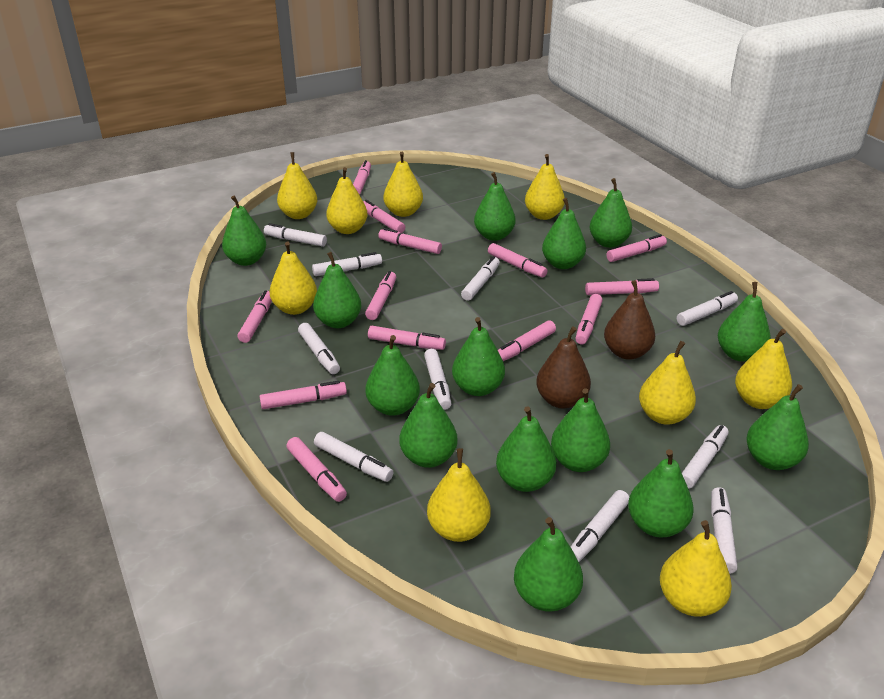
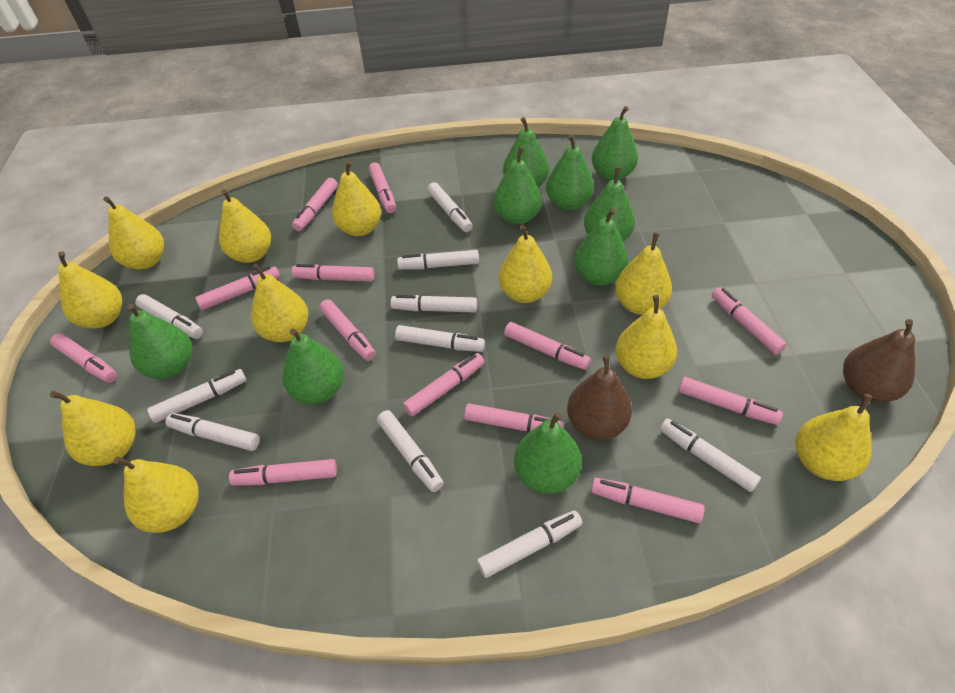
green pear: [222,196,266,266] [313,252,361,328] [365,335,420,416] [400,383,458,468] [452,317,505,396] [474,172,516,241] [496,406,556,492] [514,517,583,612] [542,198,586,269] [551,388,610,472] [590,178,632,248] [628,449,694,538] [718,282,771,362] [746,384,809,470] = 14 -> [128,303,192,379] [283,328,344,404] [494,147,542,225] [503,117,549,188] [514,412,582,494] [546,134,594,210] [574,208,628,286] [584,167,635,241] [592,106,638,181] = 9
yellow pear: [270,242,317,315] [277,152,317,219] [326,167,368,234] [383,152,423,217] [427,448,491,542] [525,154,565,220] [639,341,696,425] [660,520,732,617] [735,329,792,409] = 9 -> [50,391,136,466] [58,251,122,328] [103,196,164,270] [114,457,199,533] [219,189,271,263] [251,263,309,342] [332,161,381,236] [498,225,552,303] [615,232,672,315] [615,295,677,379] [796,394,872,481] = 11

